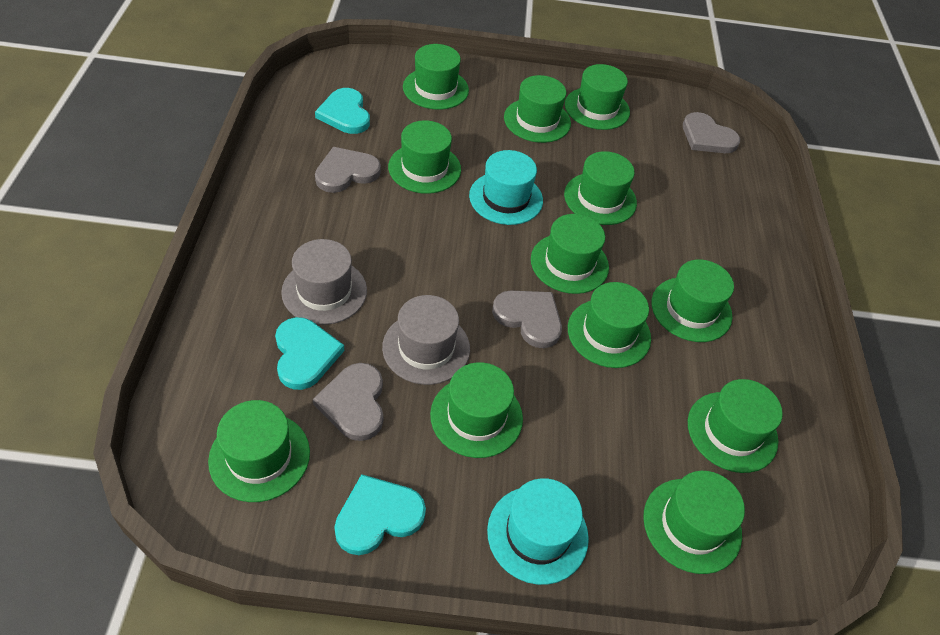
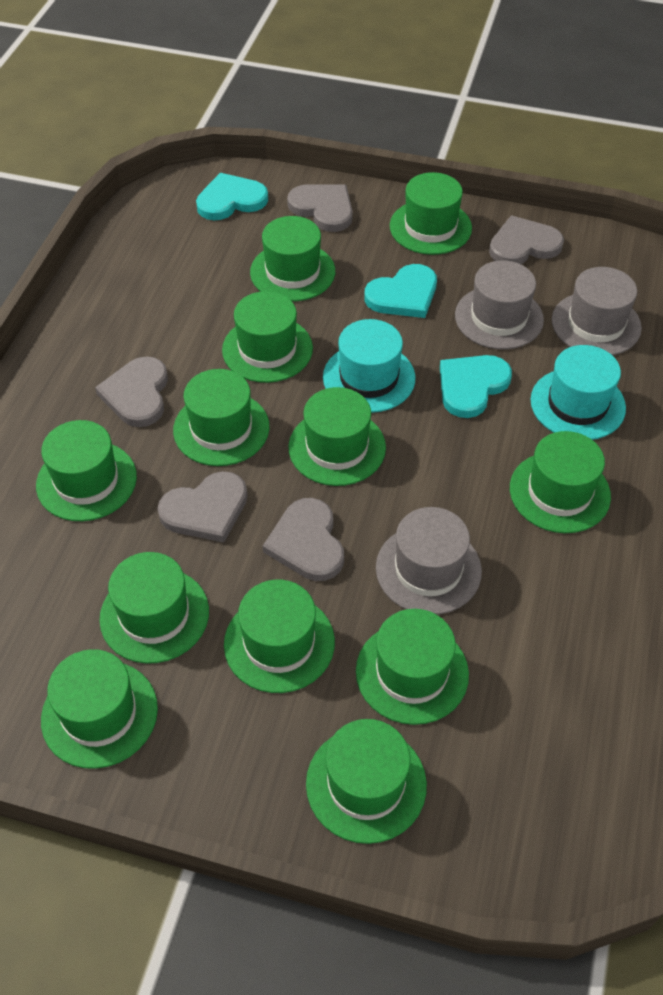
grey hat: [281,239,367,325] [382,295,470,385] = 2 -> [376,507,482,615] [455,260,544,349] [552,267,642,355] = 3
grey heart: [313,363,383,441] [315,147,381,193] [492,291,562,348] [683,112,740,153] = 4 -> [95,356,168,427] [157,471,248,543] [263,498,344,581] [287,184,353,232] [489,216,564,264] = 5

